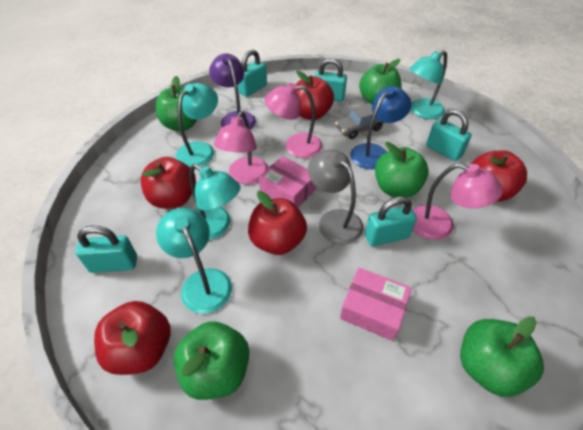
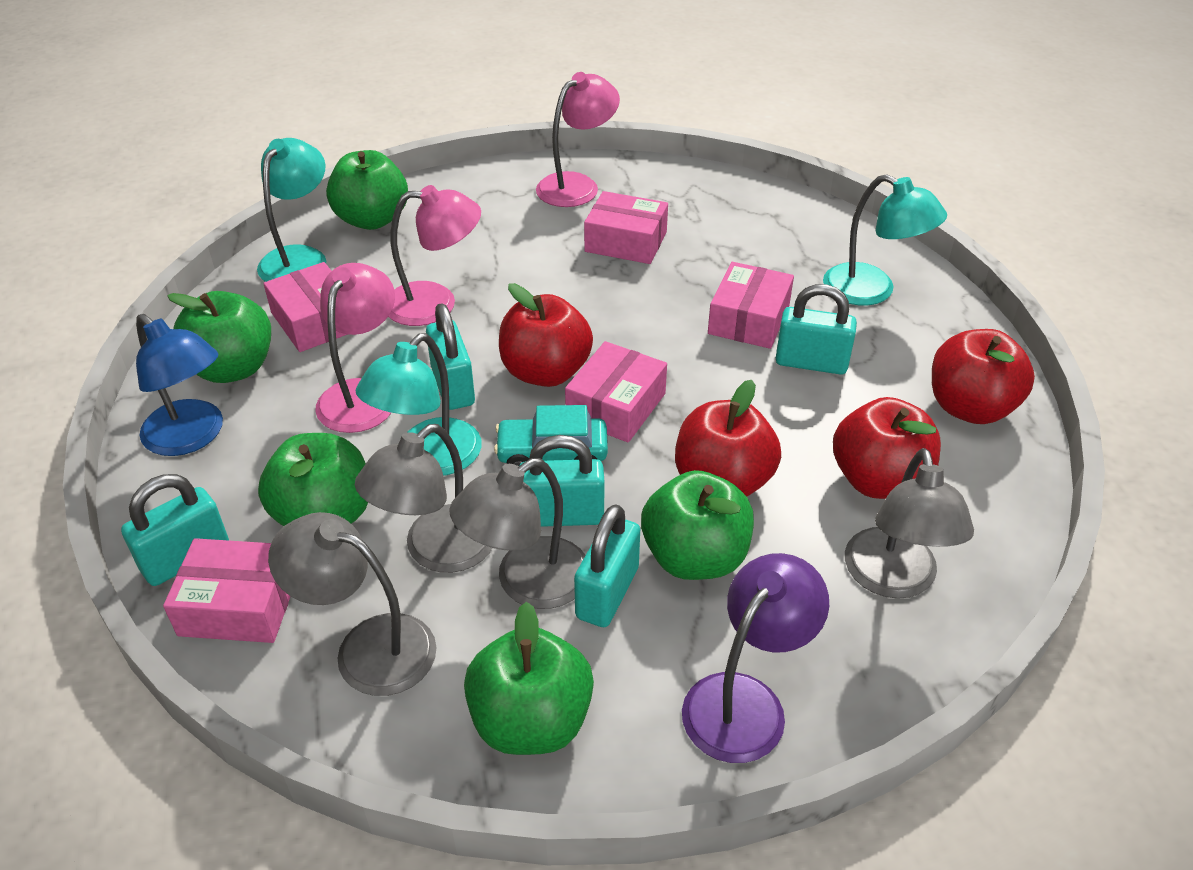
grey car: [335,103,384,139] = 1 -> none = 0
grey lamp: [308,150,364,245] = 1 -> [268,512,437,696] [355,424,492,573] [449,458,585,609] [845,448,974,599] = 4
pink box: [259,156,316,207] [340,268,412,341] = 2 -> [163,538,291,643] [263,262,348,352] [565,341,667,443] [584,191,668,264] [708,262,794,349] = 5
red apple: [94,301,170,375] [141,157,196,209] [248,191,307,255] [296,71,334,120] [472,150,527,202] = 5 -> [499,283,593,387] [675,380,781,497] [833,397,941,499] [932,329,1035,424] = 4
turquoise car: none = 0 -> [494,405,608,466] = 1
turquoise lamp: [156,208,232,314] [176,83,218,168] [189,164,240,240] [409,50,447,119] = 4 -> [257,138,326,282] [356,333,482,476] [823,174,947,306] = 3

